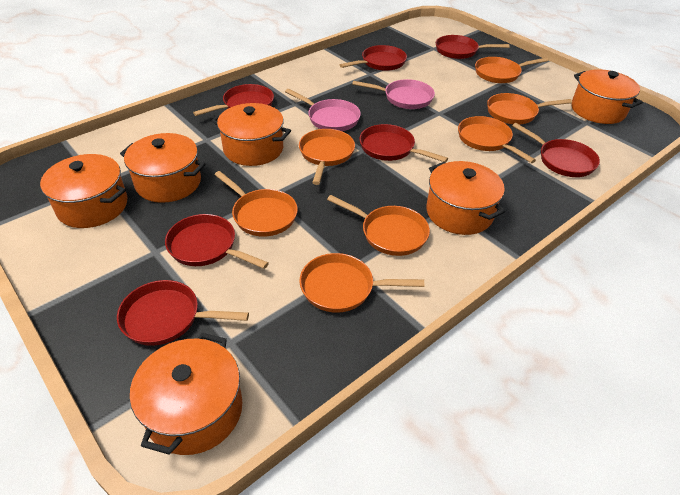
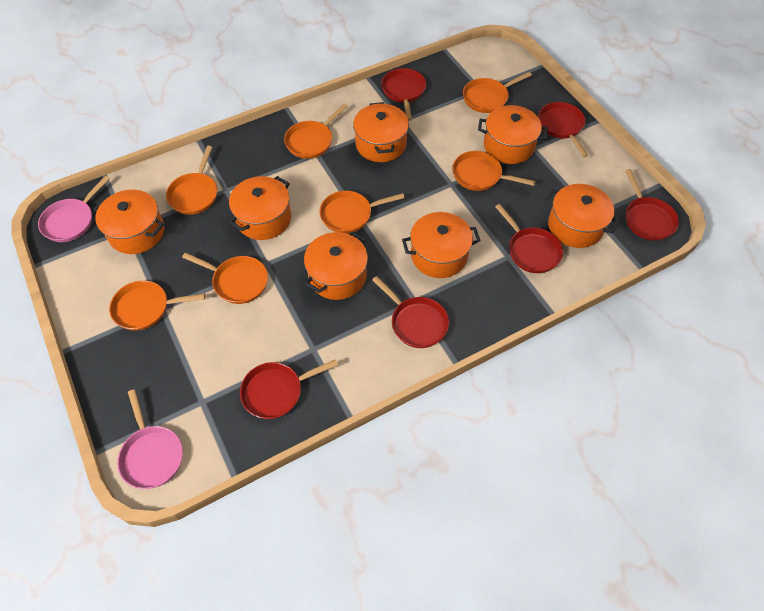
orange pot: [40,154,127,228] [120,133,205,203] [130,333,243,455] [212,103,291,166] [426,161,505,235] [571,69,643,124] = 6 -> [94,190,164,254] [229,176,291,240] [304,231,368,300] [353,102,409,162] [402,212,481,278] [478,105,548,164] [545,184,620,248] = 7
red pan: [117,280,249,346] [165,214,269,269] [193,84,274,116] [340,45,407,71] [359,124,448,162] [436,35,510,59] [512,123,600,177] = 7 -> [240,359,338,419] [372,276,449,348] [381,68,426,121] [495,204,563,273] [538,102,588,158] [625,169,679,241] = 6

